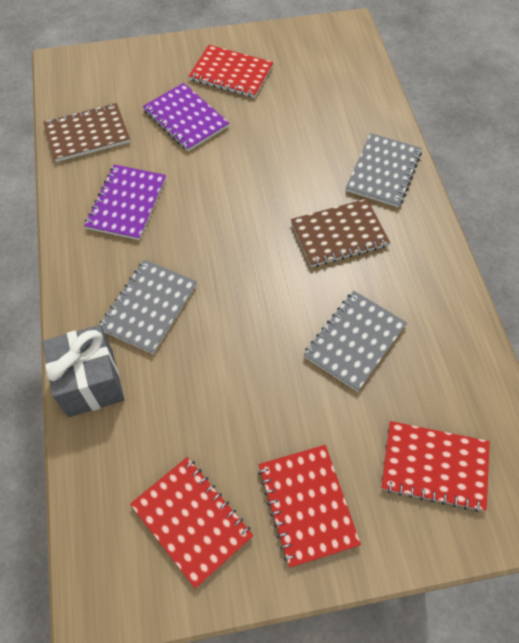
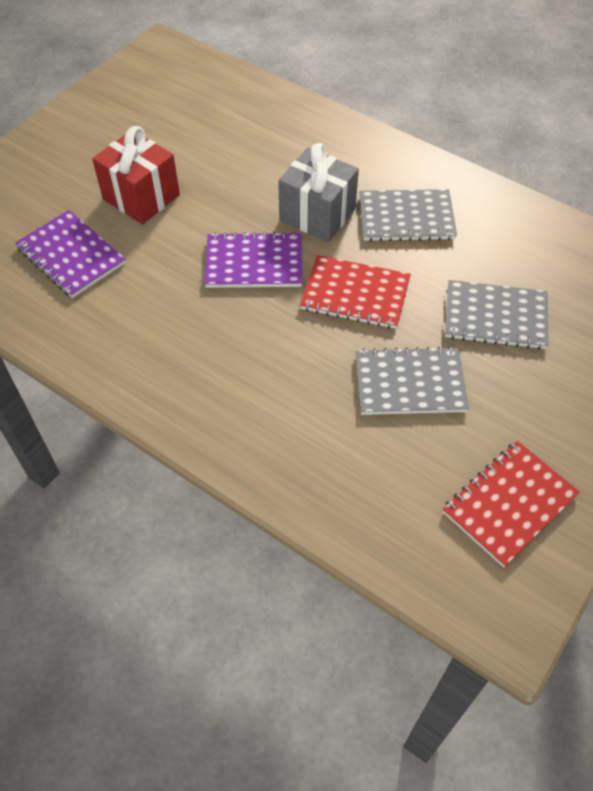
brown notebook: [43,103,130,162] [291,199,390,267] = 2 -> none = 0
red gift: none = 0 -> [92,126,180,224] = 1
red notebook: [130,457,254,589] [189,45,273,98] [258,445,361,568] [381,421,490,512] = 4 -> [300,255,411,329] [443,441,580,568] = 2

